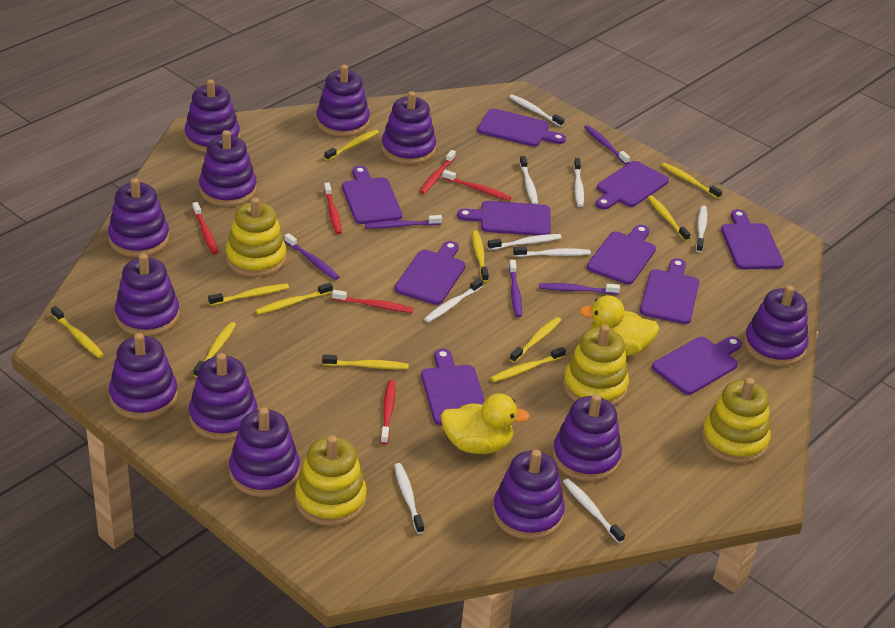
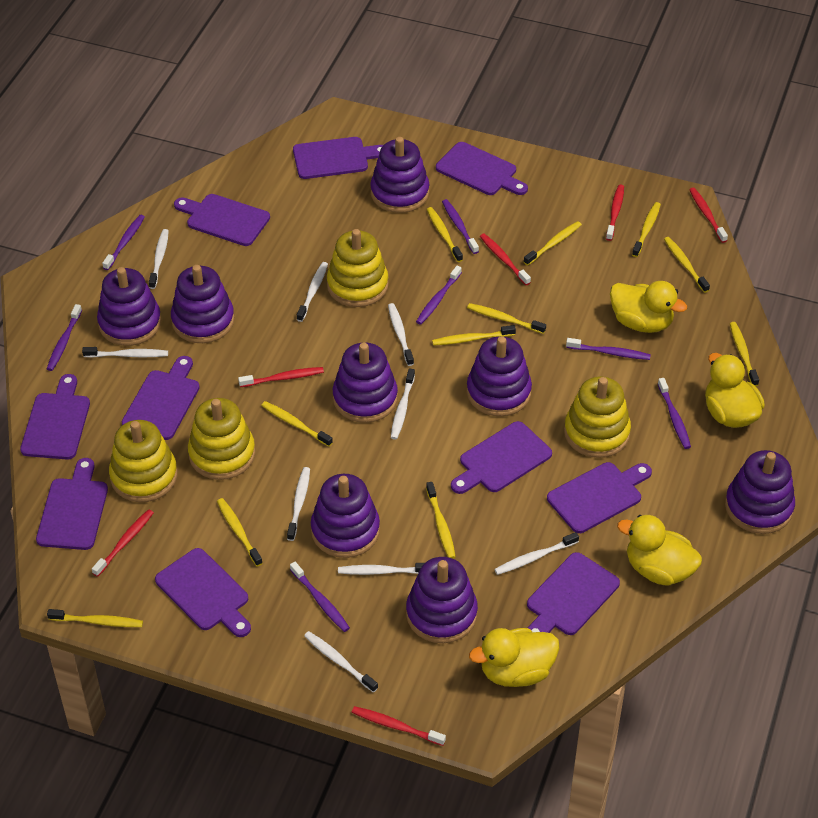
purple stacking toy: [108,178,169,257] [109,333,178,420] [115,253,180,336] [185,79,240,153] [189,353,257,440] [199,130,257,206] [229,407,300,497] [316,65,370,137] [382,91,436,165] [493,450,565,540] [553,394,622,481] [744,285,808,366] = 12 -> [97,267,161,346] [171,265,234,343] [311,474,380,558] [333,342,398,423] [370,137,429,213] [406,557,478,643] [467,336,532,416] [725,450,795,534] = 8
purple toothbrush: [285,233,339,280] [365,215,442,228] [509,260,522,317] [539,283,620,294] [584,125,630,164] = 5 -> [47,304,82,371] [102,215,145,270] [290,561,350,632] [416,266,462,324] [442,199,479,254] [566,338,651,360] [658,378,691,449] = 7
yellow duck: [440,393,530,454] [579,295,659,356] = 2 -> [469,628,559,687] [610,281,687,333] [617,515,702,586] [705,353,765,428] = 4

